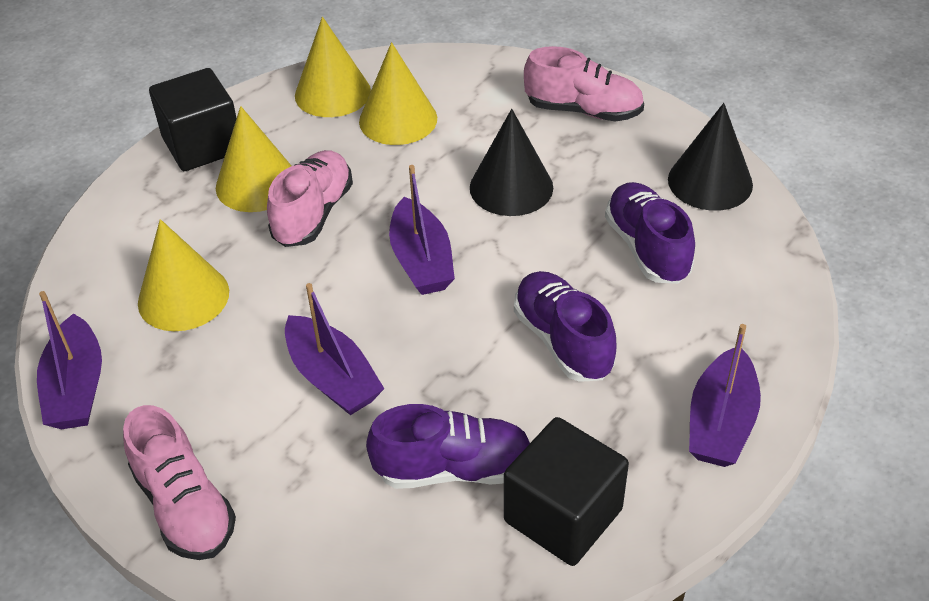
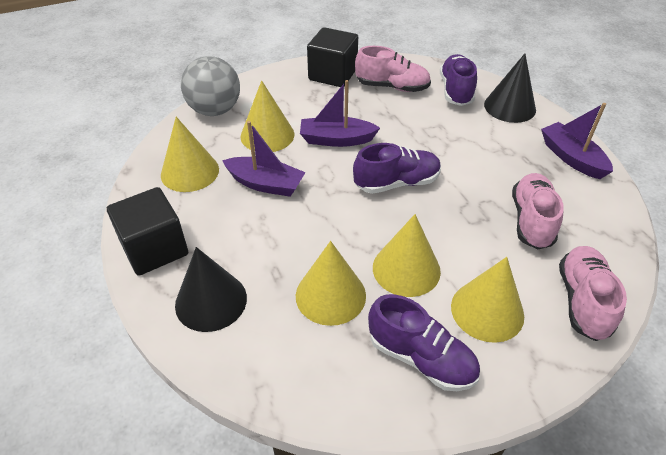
grey ball: none = 0 -> [181,56,240,116] = 1
purple boat: [37,291,102,429] [285,283,385,415] [389,165,455,295] [689,324,761,467] = 4 -> [222,121,306,197] [300,80,380,147] [541,103,613,179] = 3
yellow cone: [138,219,229,331] [216,106,291,212] [295,17,371,117] [359,42,437,145] = 4 -> [161,117,219,192] [241,80,294,152] [296,241,366,326] [373,214,441,297] [451,257,524,343] = 5

